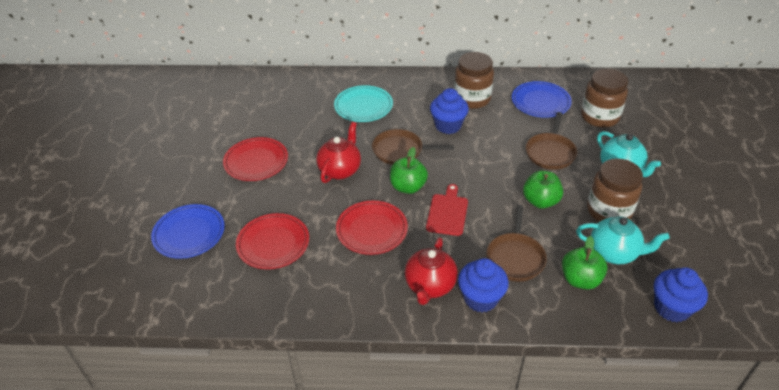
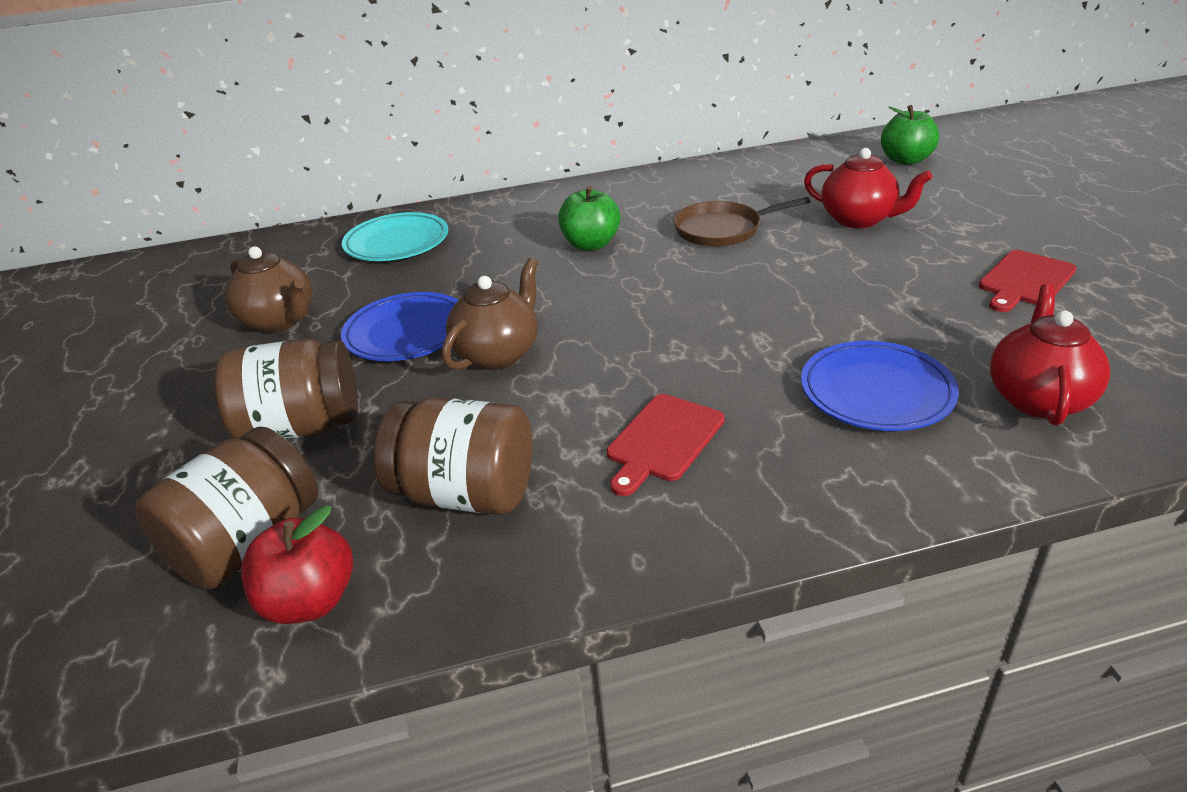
blue cupcake: [430,88,469,134] [458,258,509,312] [654,267,708,322] = 3 -> none = 0
brown pan: [372,129,454,165] [486,205,547,282] [526,112,577,170] = 3 -> [674,197,810,247] = 1
brown teapot: none = 0 -> [225,246,312,333] [442,258,538,370] = 2
green apple: [390,147,428,194] [523,171,563,209] [562,236,607,289] = 3 -> [558,186,620,251] [881,105,939,165] = 2
red apple: none = 0 -> [241,505,353,624] = 1
red cutting board: [426,184,468,236] = 1 -> [607,394,725,496] [979,250,1077,312] = 2
red plate: [223,137,288,181] [236,213,309,269] [336,201,408,255] = 3 -> none = 0
turquoise teapot: [576,216,670,264] [597,131,661,177] = 2 -> none = 0

